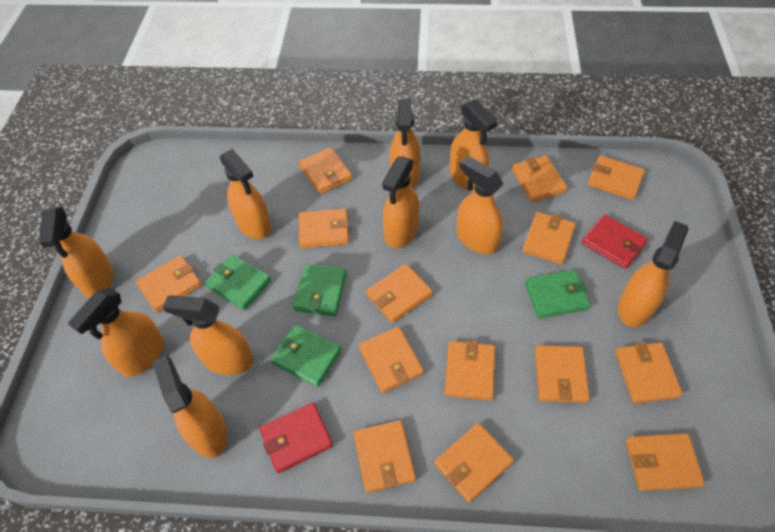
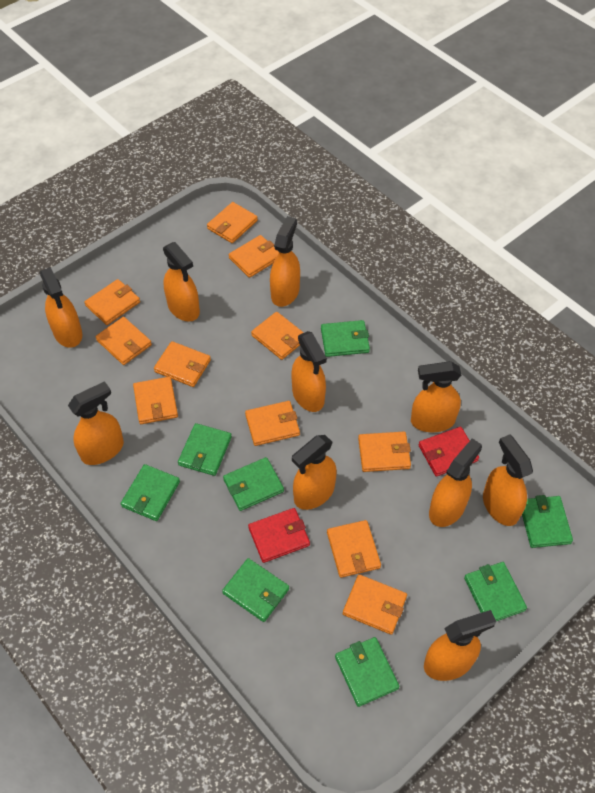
green wallet: [205,254,271,310] [271,325,341,387] [293,264,347,316] [525,270,590,318] = 4 -> [121,464,180,521] [178,423,232,476] [222,558,289,622] [223,457,284,511] [321,320,370,357] [335,637,400,707] [464,562,527,621] [522,495,573,548] = 8
orange wallet: [136,255,202,313] [299,147,353,194] [299,209,349,248] [353,420,416,493] [359,327,424,393] [366,264,433,323] [434,423,514,503] [444,340,495,401] [512,156,567,202] [522,212,576,264] [535,345,590,403] [587,155,645,200] [615,342,683,403] [626,433,705,491] = 14 -> [84,279,140,325] [96,317,152,365] [133,377,178,424] [154,341,211,387] [207,202,258,243] [229,235,279,278] [245,401,300,446] [251,312,304,360] [327,520,381,578] [343,574,407,635] [358,432,411,472] = 11

